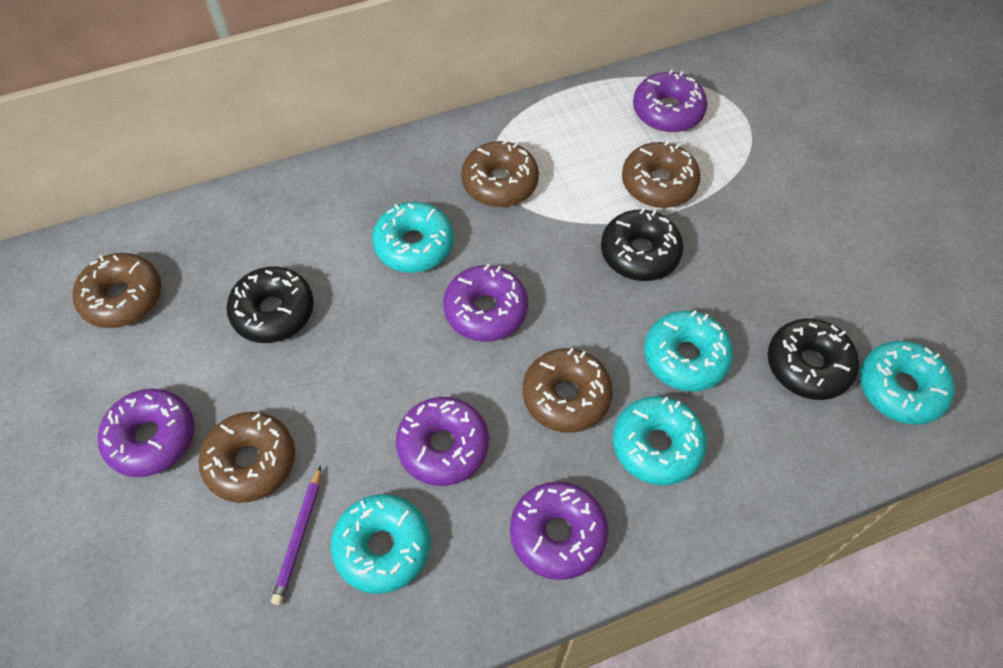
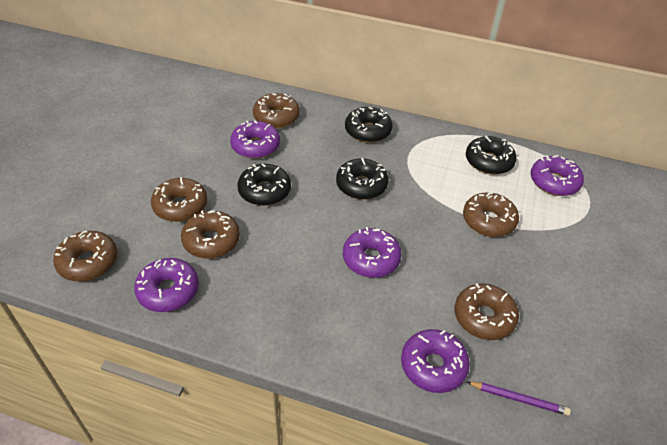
black donut: [226,266,314,343] [601,208,684,281] [768,318,859,400] = 3 -> [237,164,291,206] [336,158,389,200] [345,107,393,143] [466,136,517,175] = 4
brown donut: [73,253,161,328] [199,412,295,503] [461,140,539,207] [523,348,613,433] [622,141,701,208] = 5 -> [53,231,117,281] [151,177,207,222] [181,210,240,259] [253,93,300,128] [454,283,519,340] [463,192,519,237] = 6
turquoise donut: [331,494,430,594] [372,202,454,273] [613,396,707,485] [644,310,734,392] [860,341,955,425] = 5 -> none = 0

